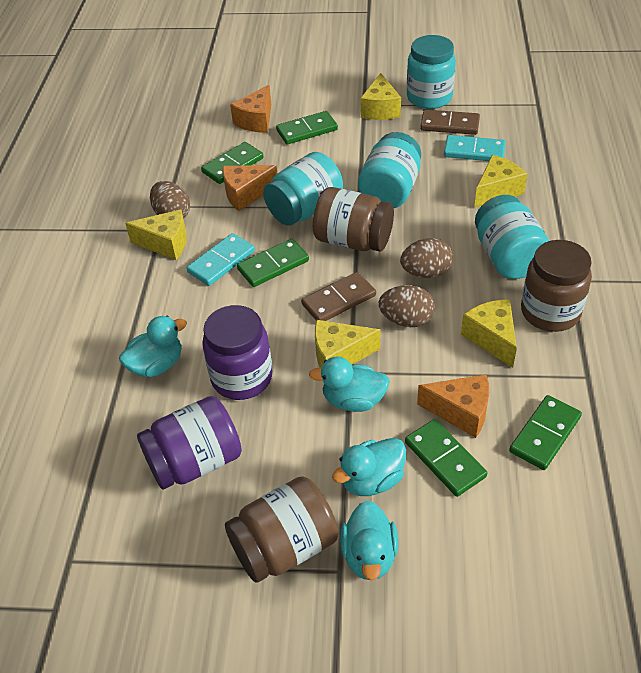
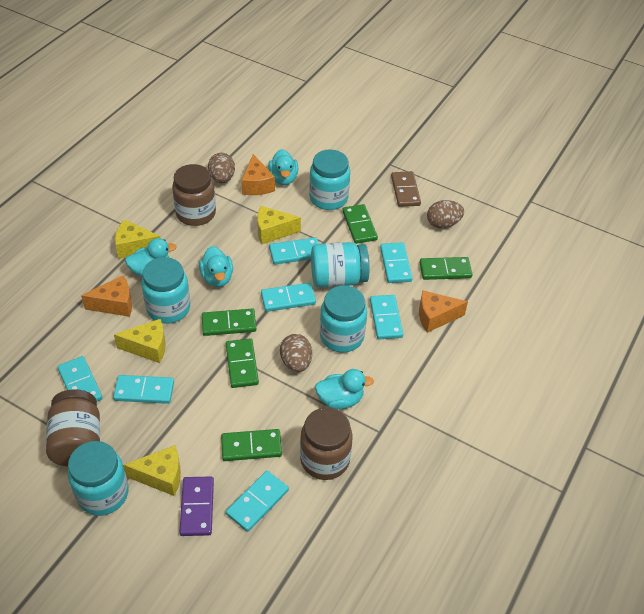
brown domino: [301,272,376,321] [420,110,480,135] = 2 -> [391,171,421,207] = 1
purple domino: none = 0 -> [179,476,214,536] = 1
purple jar: [137,396,242,490] [202,305,273,400] = 2 -> none = 0
turquoise domino: [186,233,255,286] [444,135,506,161] = 2 -> [57,356,103,401] [113,375,174,404] [226,471,289,532] [261,283,316,312] [269,237,319,265] [370,295,403,339] [380,242,412,283] = 7
turquoise jar: [263,152,343,226] [358,132,421,208] [407,35,456,109] [475,195,549,279] = 4 -> [68,441,129,516] [141,257,190,324] [309,150,350,210] [311,242,369,287] [320,285,367,353] = 5
yellow cheese: [125,210,187,260] [315,320,380,368] [361,73,401,120] [461,299,517,368] [474,155,528,208] = 5 -> [114,319,166,363] [115,219,160,259] [123,445,181,496] [258,206,301,244] = 4

